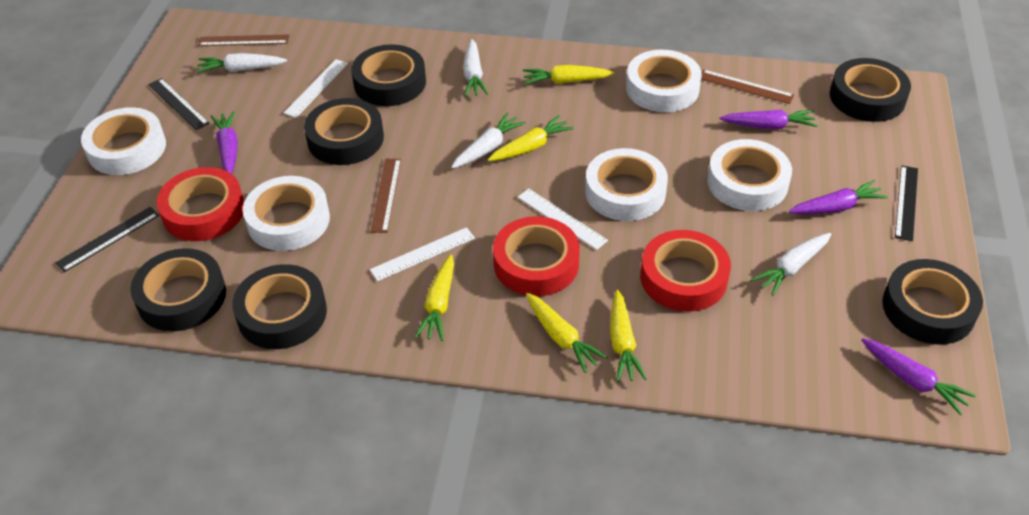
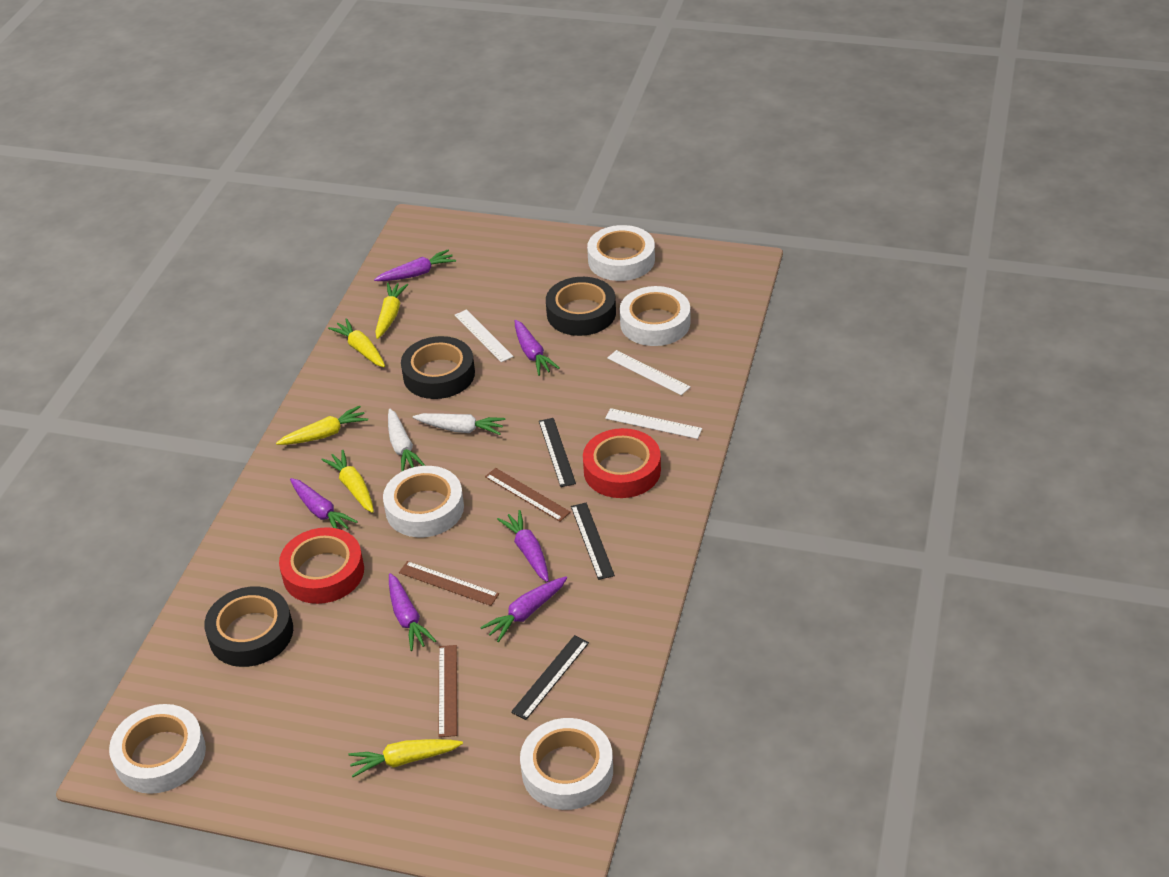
black tape: [130,248,226,331] [232,264,327,349] [304,98,384,165] [351,44,426,106] [830,58,911,122] [882,259,983,345] = 6 -> [204,586,293,667] [401,336,475,399] [546,277,616,336] = 3
purple carrot: [210,111,238,174] [720,110,818,129] [788,180,888,214] [862,338,976,415] = 4 -> [290,478,358,529] [374,250,456,281] [389,573,436,651] [480,577,567,643] [497,510,549,582] [515,320,560,376] = 6
red tape: [157,167,244,241] [493,216,580,296] [640,230,731,312] = 3 -> [279,527,364,604] [583,428,661,498] = 2
white carrot: [196,53,287,73] [451,113,526,169] [463,39,488,97] [751,233,831,296] = 4 -> [388,409,425,472] [413,413,505,435] = 2

